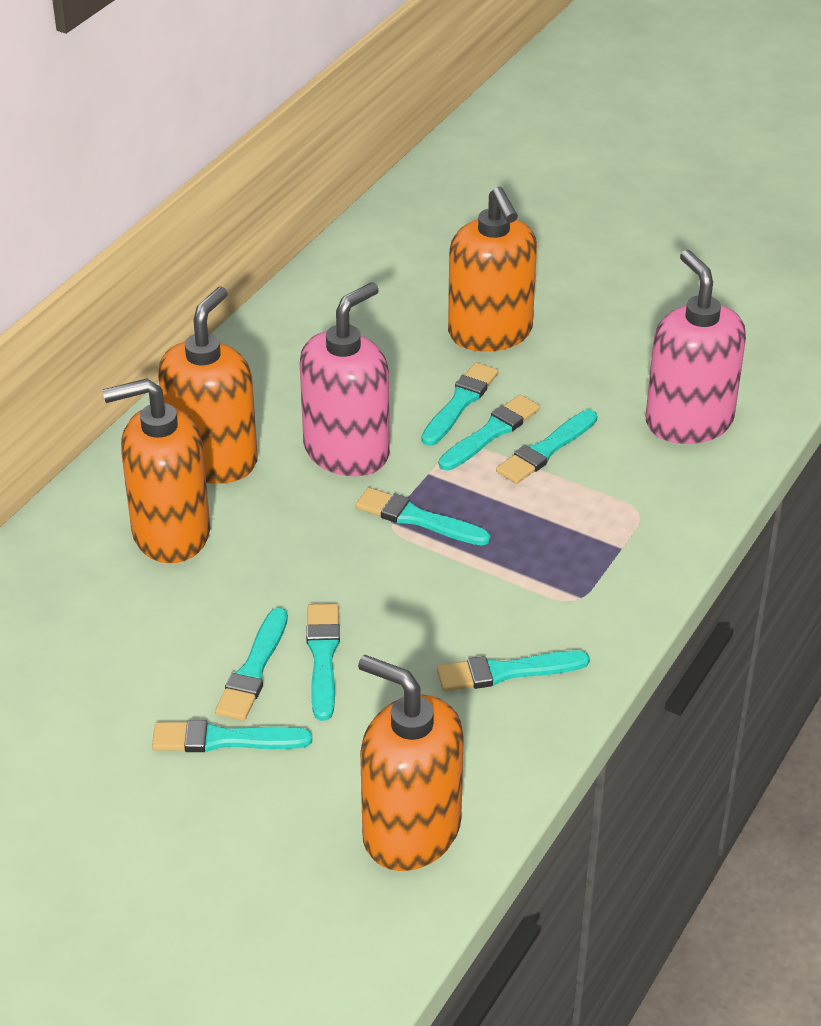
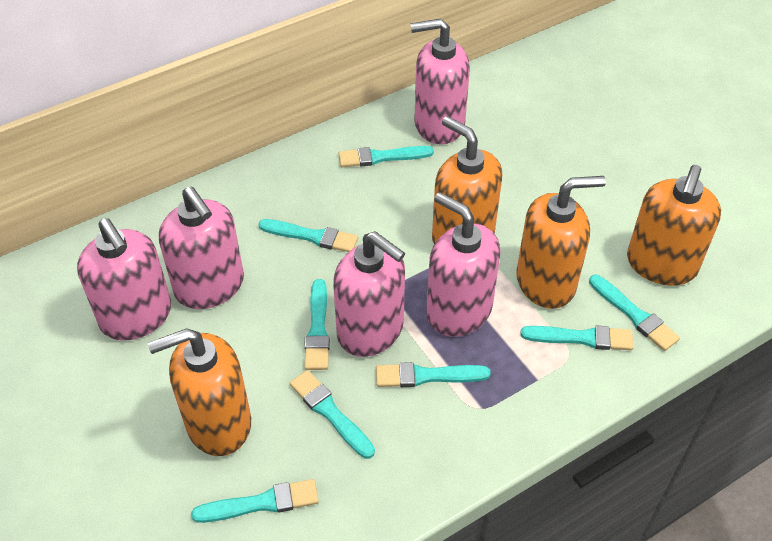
pink soap dispenser: [300,282,390,476] [646,250,746,444] = 2 -> [77,218,171,341] [159,187,244,309] [333,231,405,357] [410,18,470,145] [426,192,500,337] = 5

